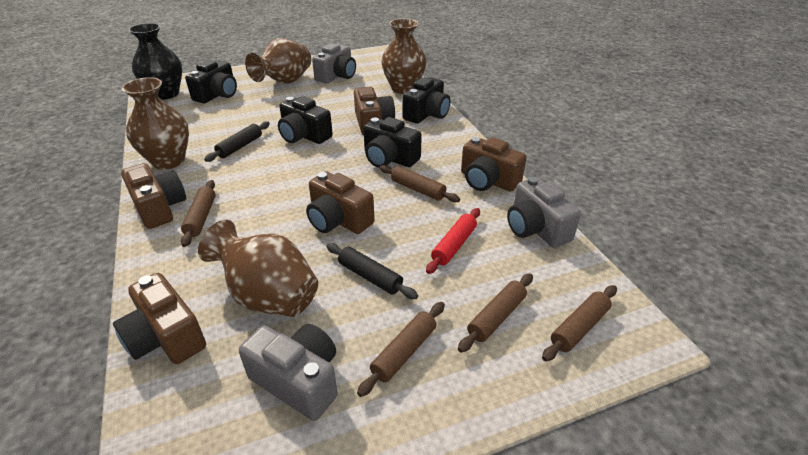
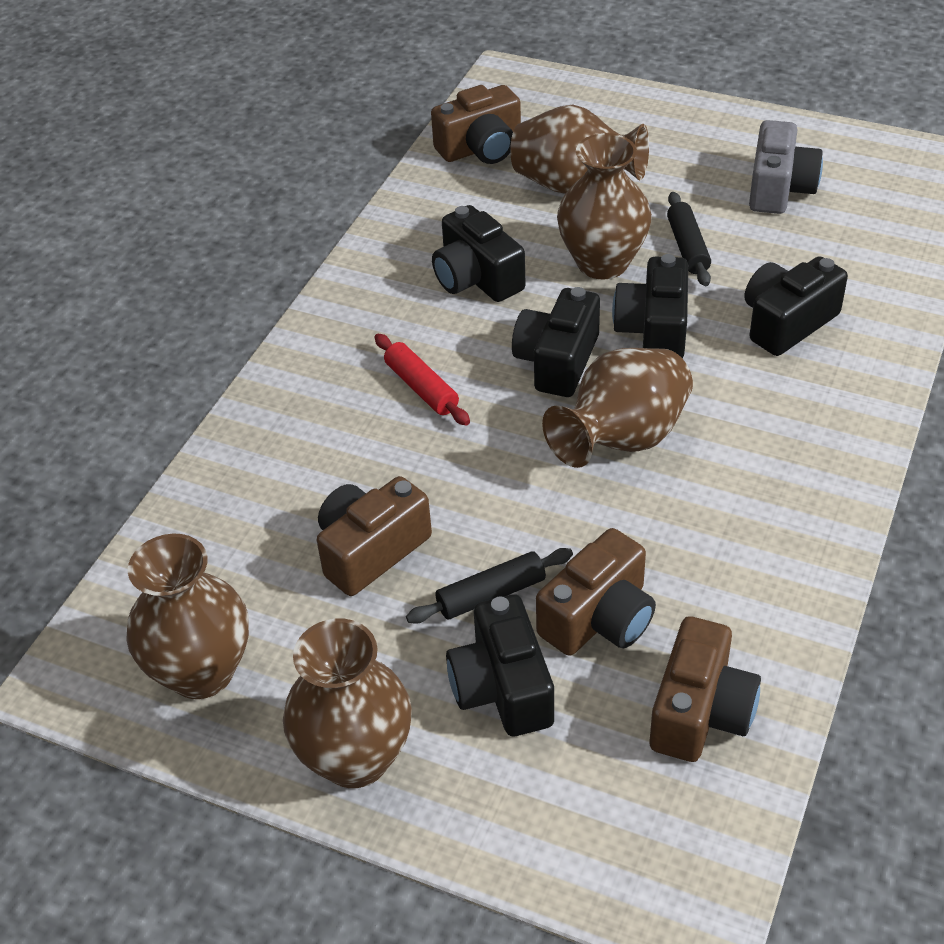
black camera: [185,60,237,103] [278,96,333,144] [363,117,422,168] [402,77,450,124] = 4 -> [432,205,525,302] [446,594,554,736] [512,287,600,397] [612,254,688,359] [745,256,848,356] = 5
black vase: [128,23,182,100] = 1 -> none = 0
brown camera: [113,273,206,364] [121,163,186,229] [306,172,375,234] [354,87,395,135] [461,137,527,191] = 5 -> [317,476,432,596] [431,85,521,164] [536,528,656,656] [650,616,761,762] = 4
brown rolling pin: [181,180,216,247] [357,302,445,397] [380,165,460,203] [458,273,533,353] [542,285,617,361] = 5 -> none = 0
brown vase: [121,77,189,170] [198,220,318,317] [245,38,311,84] [381,18,427,94] = 4 -> [126,534,249,699] [283,619,412,788] [510,105,649,194] [542,348,693,468] [557,133,652,279] = 5
grey camera: [239,324,338,421] [312,43,356,83] [507,177,581,248] = 3 -> [749,120,823,214] = 1

